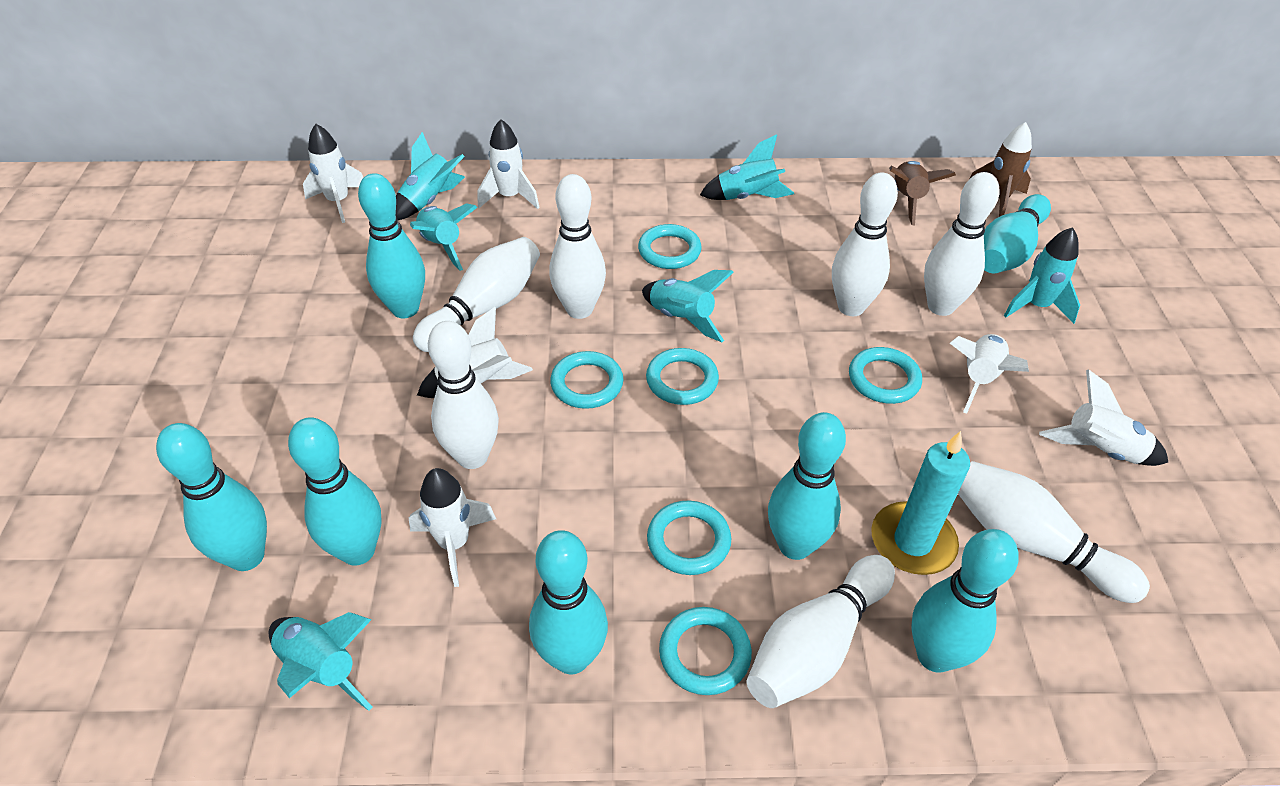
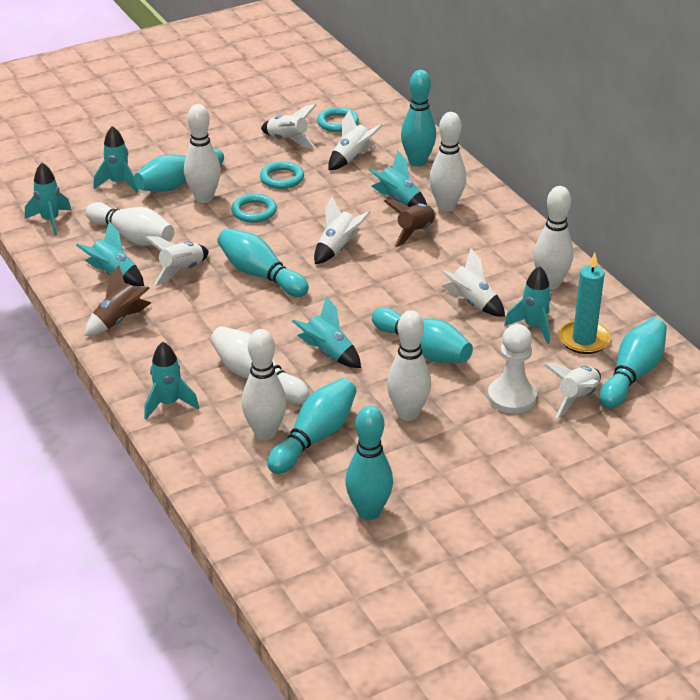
turquoise ring: [550,351,623,409] [638,224,702,269] [646,348,719,405] [647,501,731,575] [659,607,752,695] [849,347,922,404] = 6 -> [231,194,277,223] [260,161,304,189] [317,107,359,132] = 3
turquoise rocket: [269,612,373,711] [396,132,465,220] [410,203,478,271] [642,270,734,342] [700,134,794,200] [1004,227,1080,324] = 6 -> [25,163,71,235] [76,222,144,286] [93,126,138,192] [144,342,199,420] [292,296,361,368] [368,151,427,207] [504,266,551,344] = 7
white pawn: none = 0 -> [488,324,537,414] = 1

